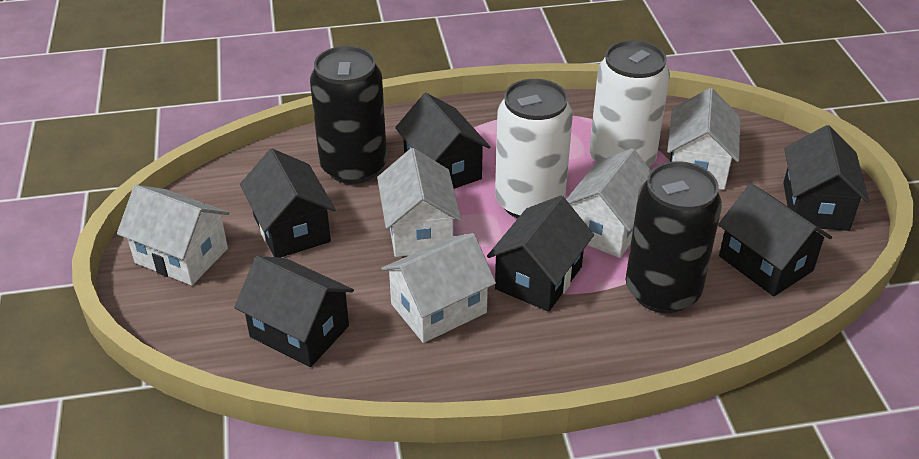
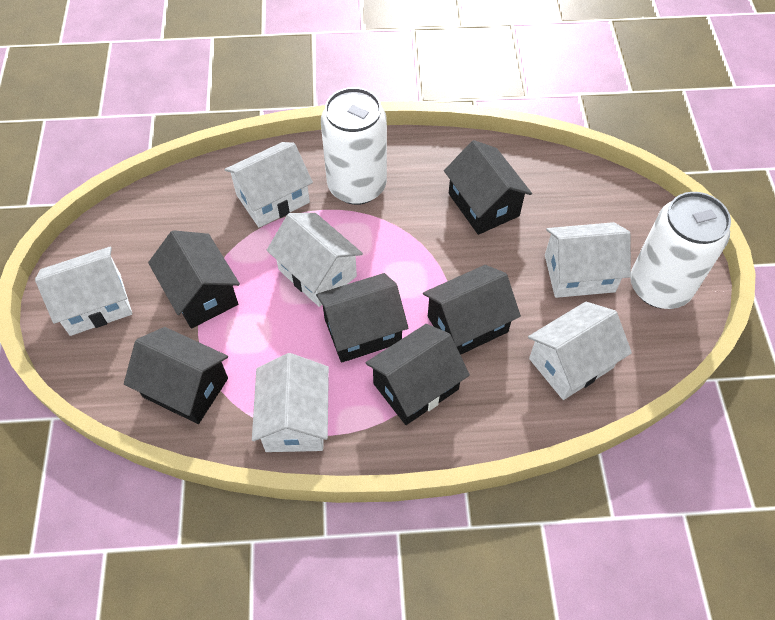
black can: [310,46,387,184] [626,161,722,313] = 2 -> none = 0
white house: [117,185,229,286] [377,148,461,257] [381,233,496,343] [566,148,651,258] [667,88,741,190] = 5 -> [35,246,132,336] [225,142,313,228] [252,353,329,452] [267,213,363,307] [528,302,632,400] [545,222,631,298] = 6

